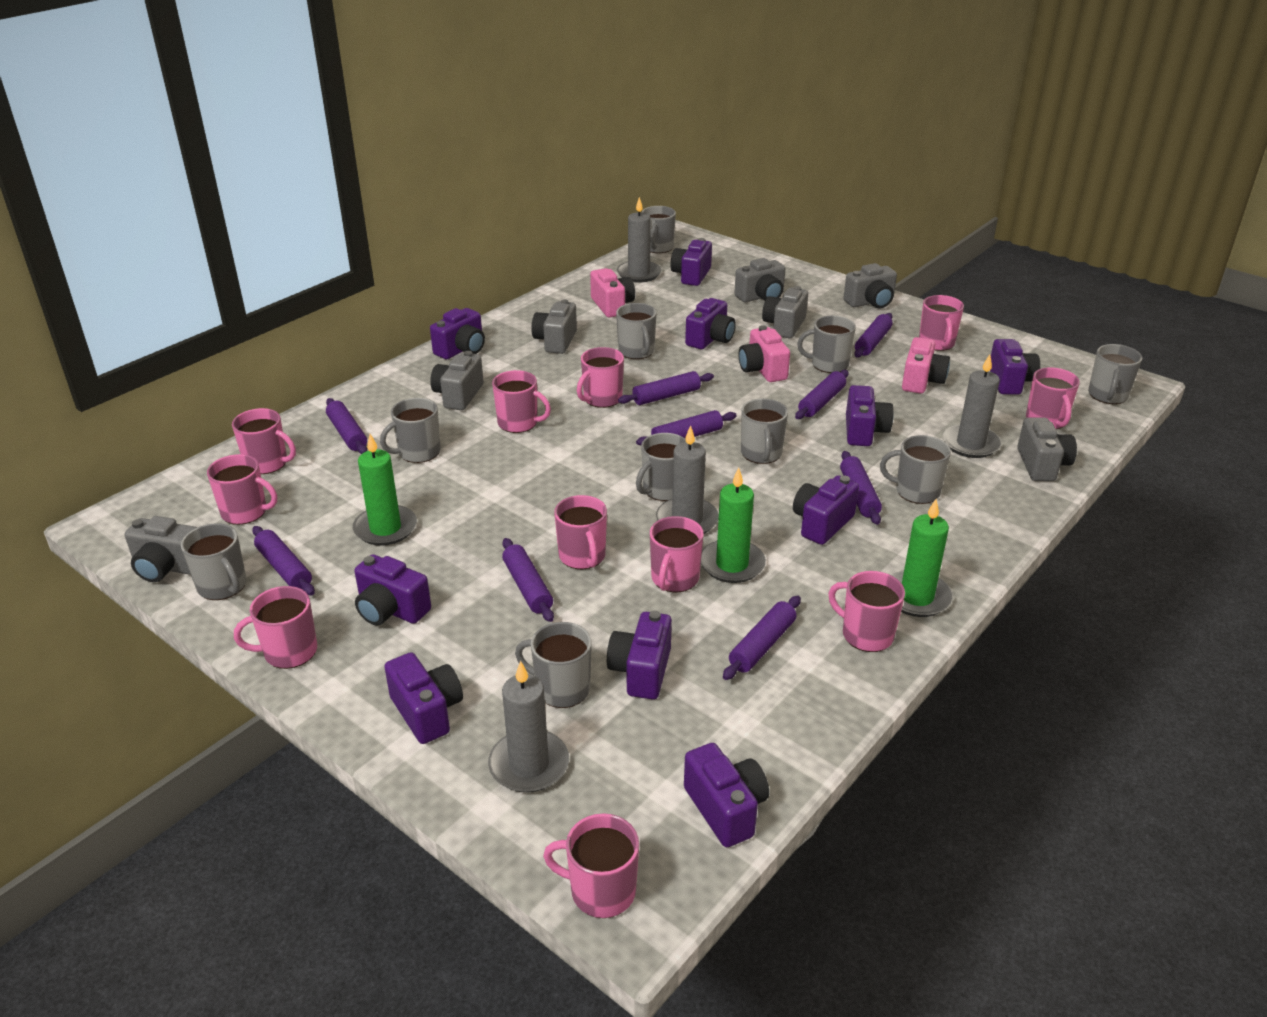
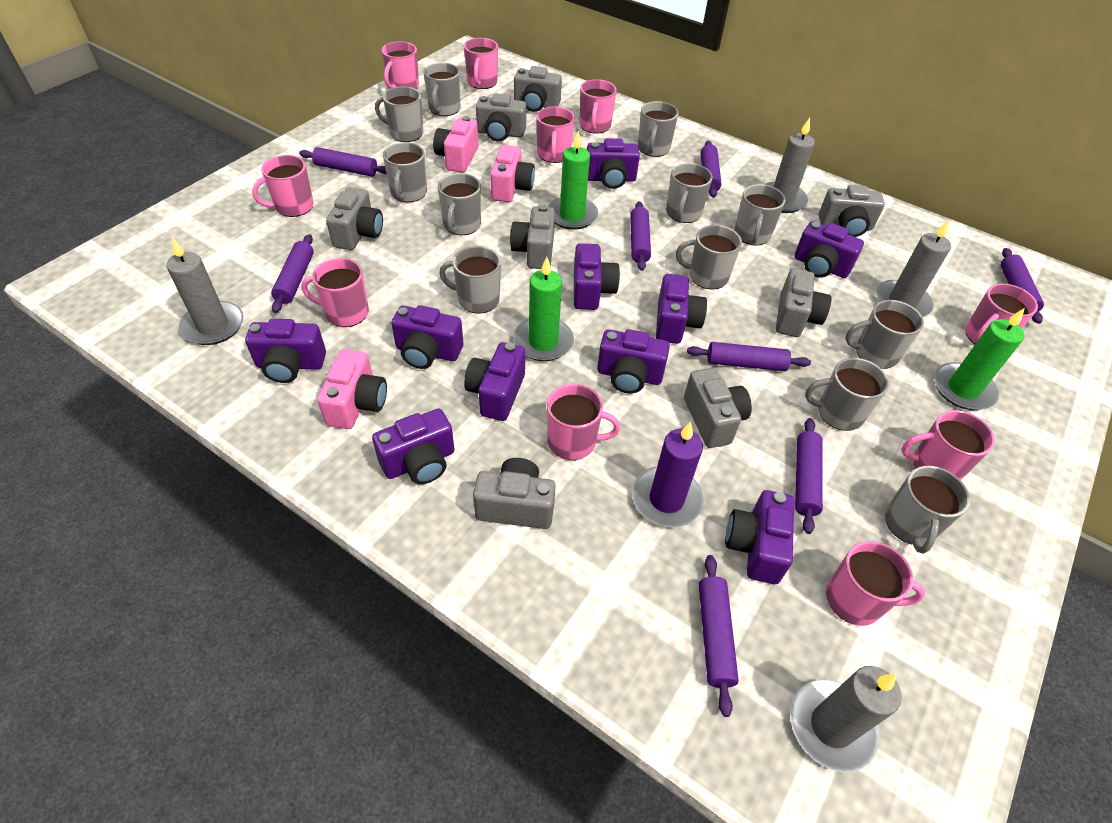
grey camera: [125,516,197,582] [430,351,484,410] [531,299,577,354] [734,258,785,302] [762,286,808,338] [843,263,897,308] [1017,417,1077,481] = 7 -> [326,187,383,250] [473,458,556,529] [476,93,526,141] [510,205,555,269] [514,66,562,112] [684,368,752,448] [776,268,831,337] [819,185,885,237] = 8
grey mug: [181,523,247,600] [380,398,441,463] [515,622,592,708] [616,303,657,359] [636,433,686,501] [642,206,676,253] [741,399,788,464] [797,316,856,373] [880,435,951,504] [1088,344,1142,404] = 10 -> [375,86,423,142] [383,142,427,202] [424,63,460,116] [438,173,481,235] [439,246,501,314] [638,101,678,157] [666,163,713,223] [676,225,742,290] [734,184,786,246] [805,358,889,431] [845,300,924,369] [885,466,970,554] = 12
pink mug: [207,454,277,525] [232,408,296,474] [234,586,317,669] [492,370,551,433] [543,813,639,918] [554,495,607,569] [577,347,624,408] [650,516,704,592] [828,571,905,652] [919,295,964,351] [1026,367,1080,429] = 11 -> [252,155,313,217] [301,258,369,327] [382,41,419,90] [464,38,498,89] [536,106,575,163] [547,384,621,460] [579,79,616,134] [826,541,925,626] [901,410,995,480] [965,283,1038,344] = 10
purple candle: none = 0 -> [632,422,704,527] = 1
purple rolling pin: [252,526,315,595] [326,398,367,454] [502,538,554,622] [618,371,714,405] [636,410,737,445] [723,596,801,680] [795,370,849,419] [840,451,882,525] [854,313,893,357] = 9 -> [271,234,314,313] [299,147,387,177] [630,201,651,271] [687,342,811,371] [699,555,739,717] [701,141,722,198] [795,418,823,534] [1001,248,1044,324] = 8

